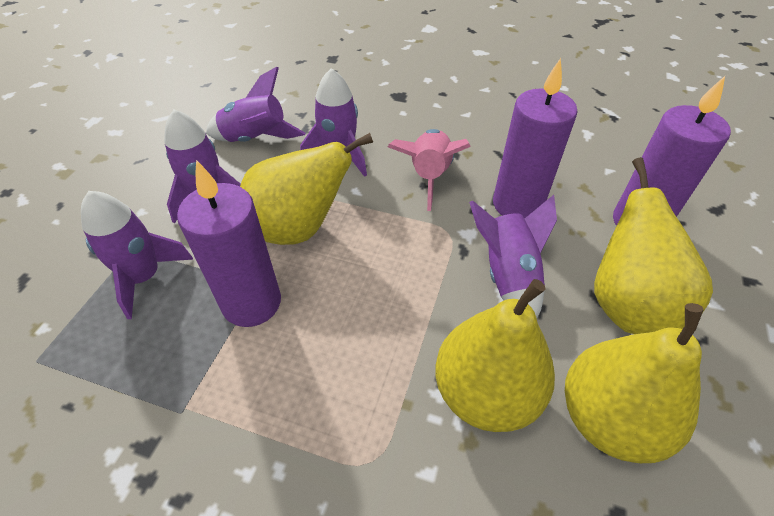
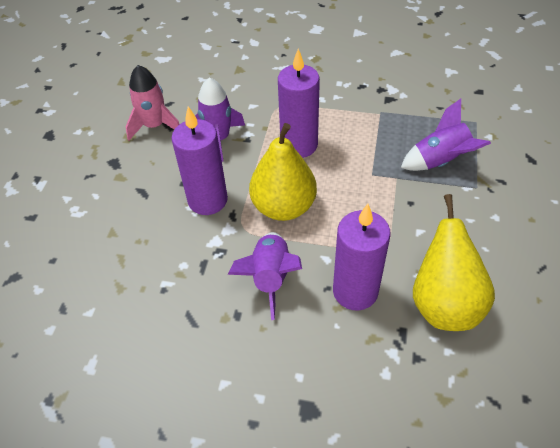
purple rocket: [81,191,193,319] [164,109,241,224] [206,67,305,142] [300,68,367,177] [469,195,557,318] = 5 -> [195,78,245,161] [228,232,302,320] [401,99,491,171] = 3
yellow pear: [240,133,373,245] [435,279,555,432] [565,303,704,463] [594,157,713,334] = 4 -> [249,123,317,221] [413,194,495,331] = 2

